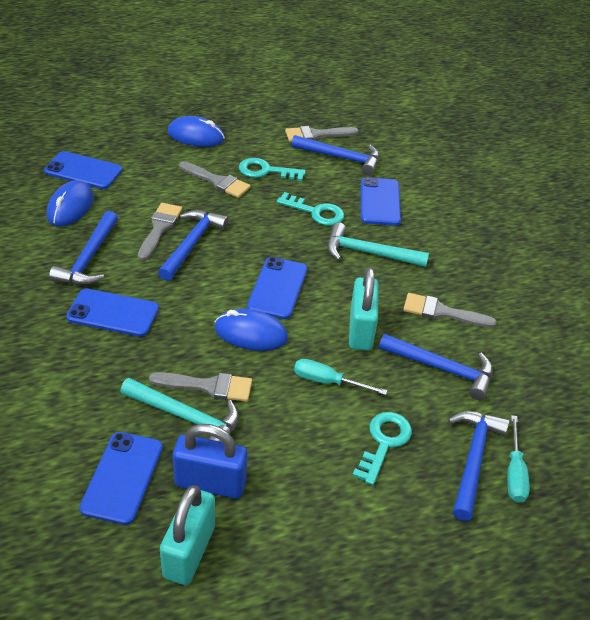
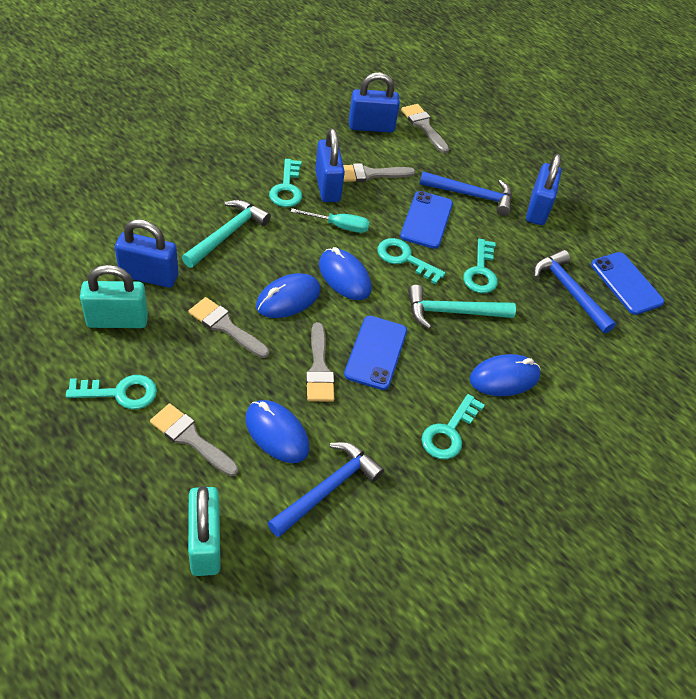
blue hammer: [49,211,118,285] [158,210,229,281] [291,135,380,175] [379,334,493,400] [448,411,509,521] = 5 -> [268,442,384,537] [420,171,512,216] [534,250,616,333] = 3
blue mouse: [47,180,94,226] [168,116,225,147] [214,309,288,351] = 3 -> [245,400,310,463] [256,273,320,318] [319,247,371,300] [470,354,541,396] = 4
blue padlock: [173,424,248,499] = 1 -> [115,219,179,288] [315,128,345,202] [349,72,400,133] [526,154,561,225] = 4
blue phone: [44,151,122,189] [66,289,159,337] [79,432,163,525] [247,257,307,319] [361,177,401,226] = 5 -> [344,316,407,390] [400,191,453,249] [591,252,664,315] = 3
turquoise key: [239,158,306,181] [277,192,344,226] [352,412,412,485] = 3 -> [66,375,157,409] [269,159,302,207] [377,238,446,284] [421,394,485,459] [463,239,498,293] = 5
turquoise screwdriver: [294,359,388,395] [507,415,530,503] = 2 -> [291,208,370,233] = 1

